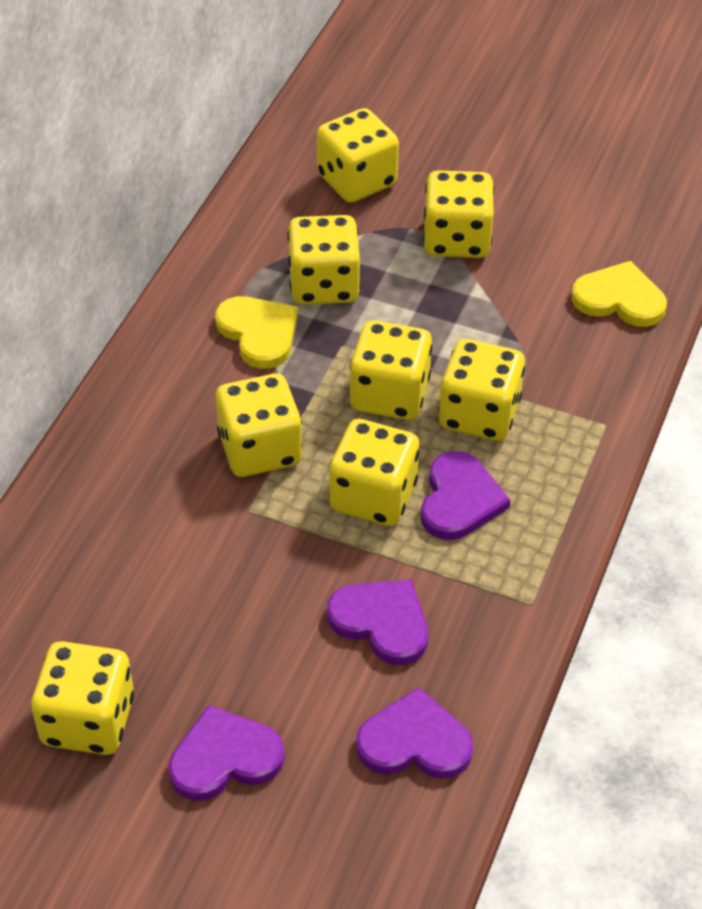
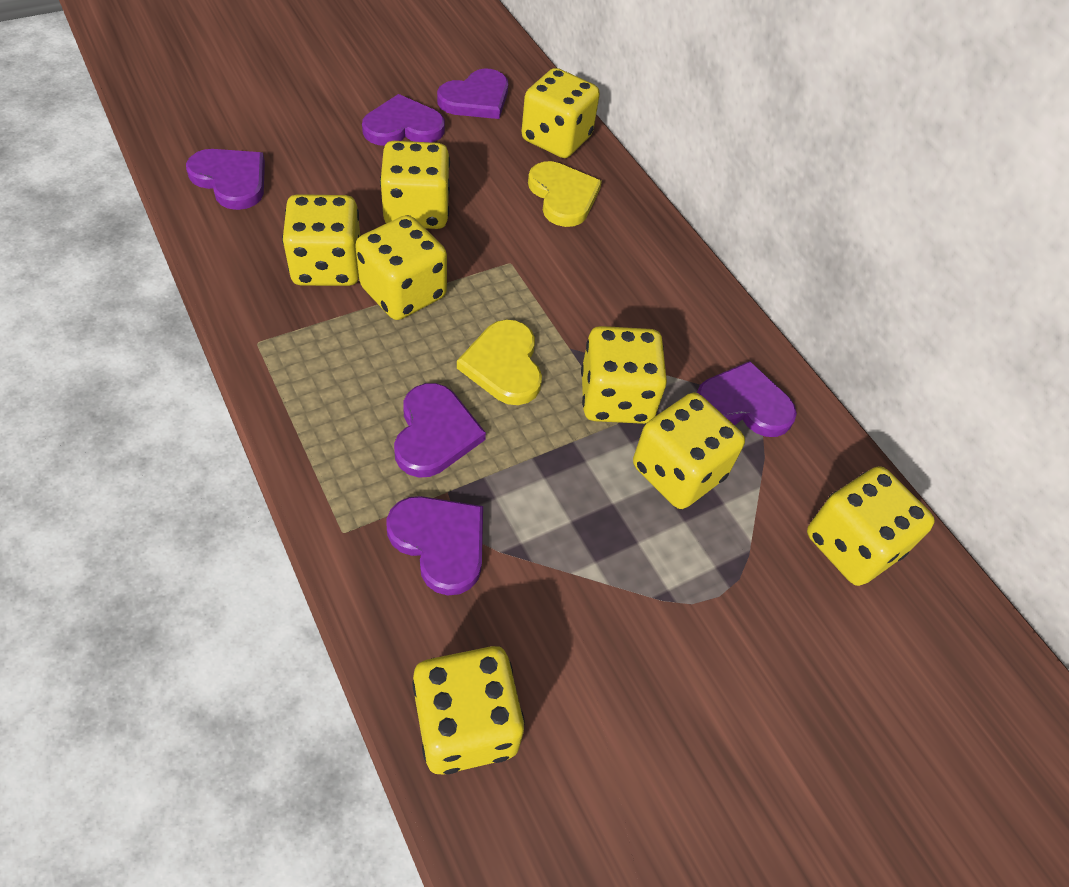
purple heart: [168,705,285,801] [327,579,428,665] [356,687,473,779] [421,451,510,540] = 4 -> [186,149,265,210] [362,94,445,146] [386,496,483,596] [394,383,486,478] [437,69,508,119] [697,361,797,437] = 6

